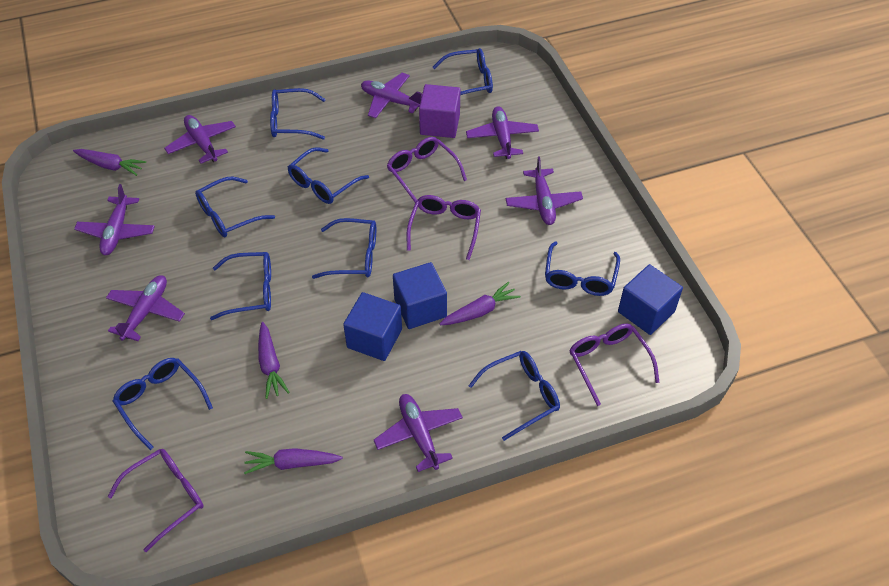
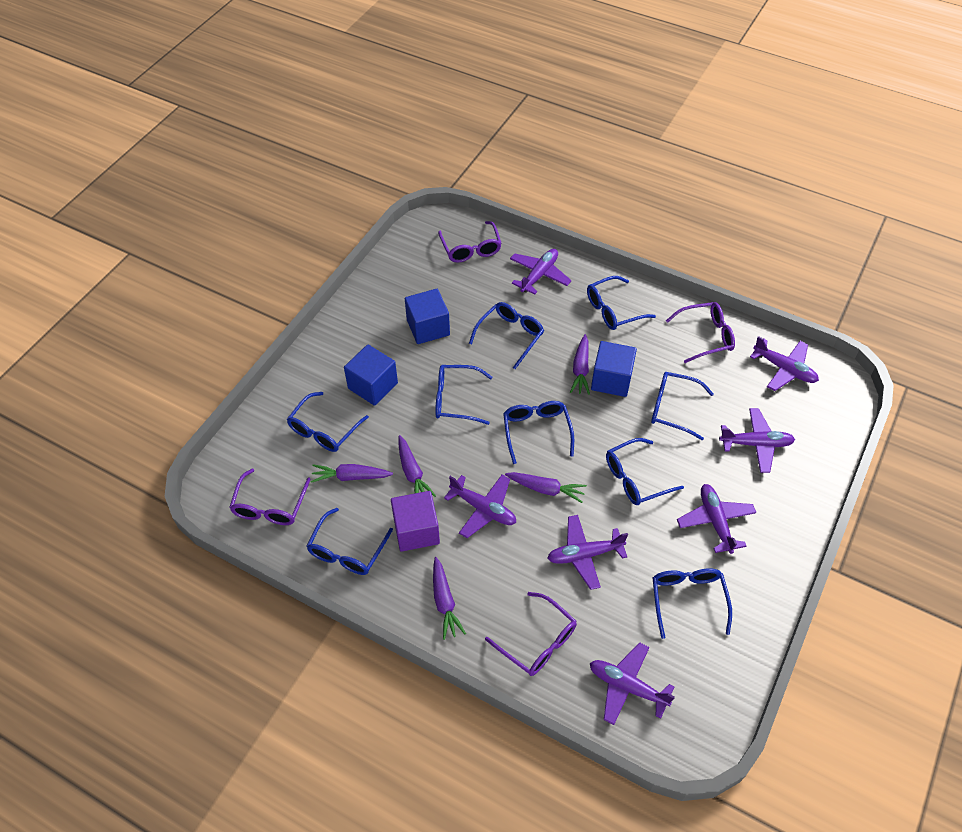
purple carrot: [73,149,146,176] [244,448,343,474] [258,322,290,399] [440,282,521,325] = 4 -> [311,464,393,483] [398,435,436,497] [433,557,466,640] [505,472,587,503] [570,334,590,395] = 5

